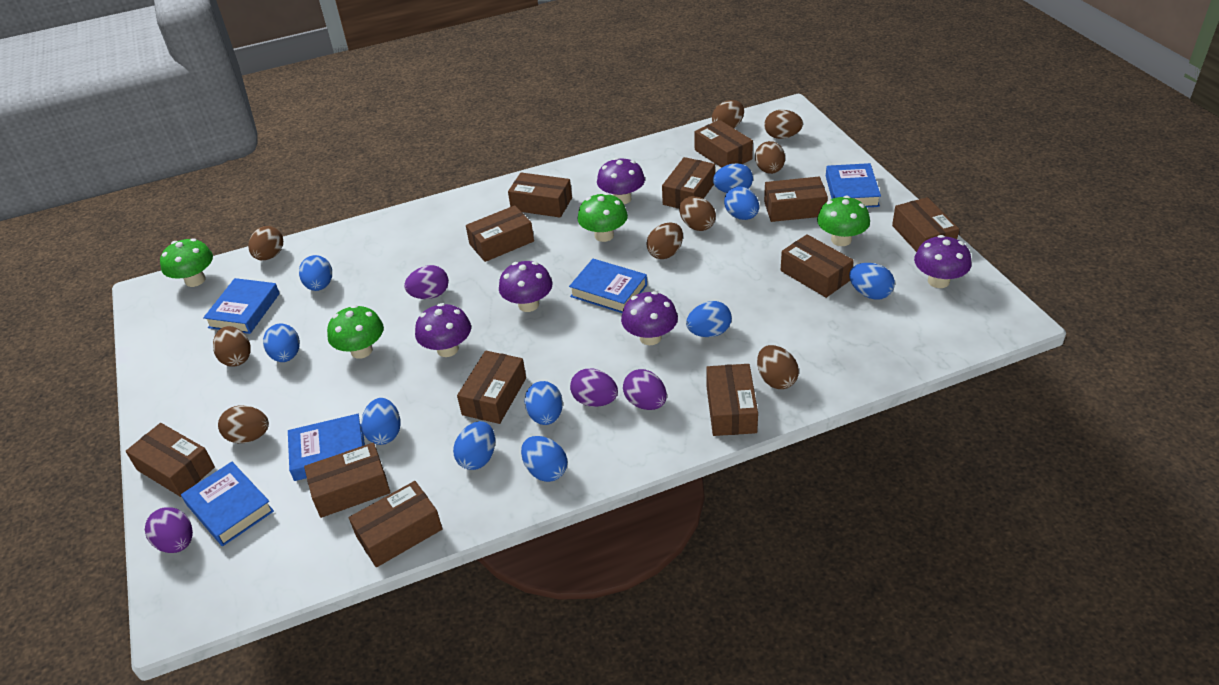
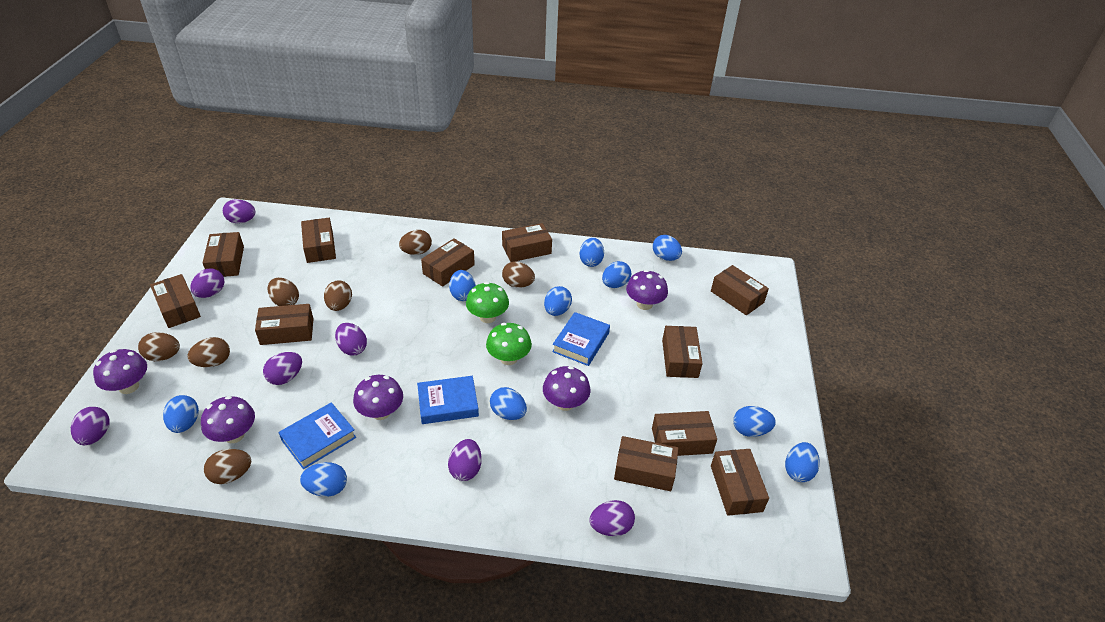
blue book: [181,462,274,546] [203,278,280,334] [288,414,365,481] [569,259,647,313] [826,163,881,207] = 5 -> [278,402,356,469] [417,376,479,424] [552,312,610,366] = 3
brown box: [125,423,215,497] [304,442,391,518] [349,481,442,567] [457,351,526,424] [466,205,534,262] [508,173,572,217] [662,157,715,209] [694,120,753,168] [706,364,758,436] [764,177,828,222] [781,234,854,298] [892,197,959,252] = 12 -> [150,274,201,328] [203,232,244,277] [255,304,313,345] [301,218,336,263] [421,238,475,287] [502,223,552,262] [614,436,679,491] [652,411,717,456] [662,326,703,378] [711,265,769,315] [711,449,769,516] = 11
brown egg: [213,326,251,367] [218,405,269,443] [248,226,283,260] [646,223,683,259] [679,196,716,231] [712,100,744,128] [755,141,785,174] [757,345,799,389] [764,110,803,139] = 9 -> [138,332,180,361] [187,337,230,367] [204,449,251,484] [268,278,299,306] [324,280,352,311] [399,230,432,255] [502,261,535,288] = 7
green mushroom: [160,238,213,287] [327,305,384,359] [578,193,628,242] [817,196,870,246] = 4 -> [466,282,509,323] [486,323,532,365] = 2
purple egg: [145,507,193,553] [404,265,449,299] [570,369,618,407] [623,369,667,410] = 4 -> [71,407,110,445] [191,268,224,298] [223,199,256,223] [263,352,302,385] [335,323,367,356] [448,439,482,481] [589,500,635,536] = 7

